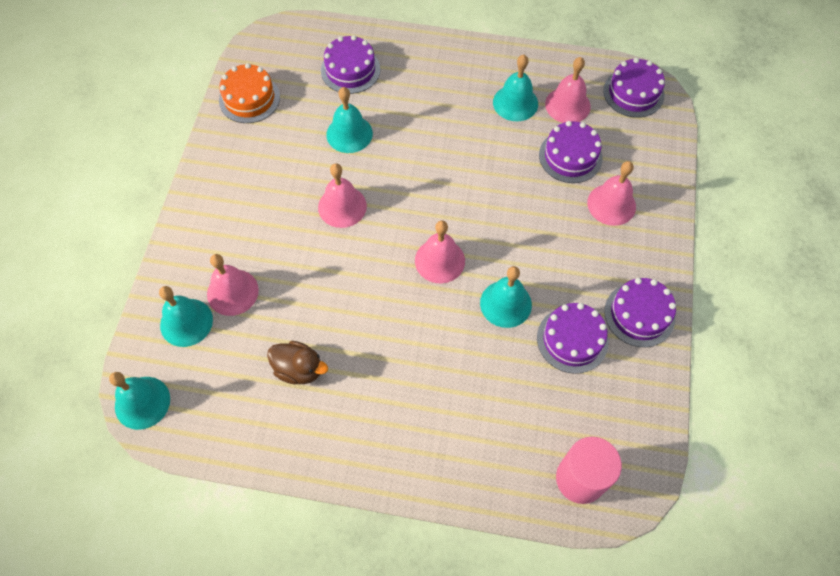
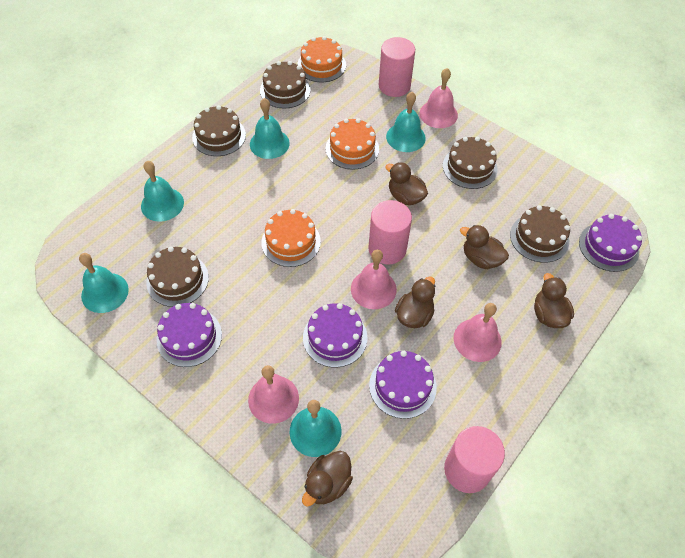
brown cake: none = 0 -> [146,246,209,307] [192,105,246,156] [260,61,310,109] [443,137,498,189] [510,205,570,263] = 5
brown duck: [267,341,328,384] = 1 -> [302,451,353,507] [385,162,428,205] [395,276,435,328] [460,225,509,269] [534,273,574,328] = 5
orange cake: [219,63,280,123] = 1 -> [261,209,321,267] [297,36,346,82] [325,118,379,170] = 3
pink bell: [207,254,259,316] [318,163,367,228] [415,220,465,283] [545,57,591,123] [587,161,636,226] = 5 -> [248,365,299,424] [351,249,397,309] [419,68,458,128] [454,303,502,362] = 4
pink cylinder: [556,437,622,504] = 1 -> [368,200,412,265] [379,37,415,97] [444,426,505,493] = 3
purple cake: [321,35,380,94] [537,303,608,374] [539,121,603,183] [603,58,665,118] [604,278,676,347] = 5 -> [156,303,222,367] [303,303,367,367] [369,351,437,419] [579,214,642,272] = 4

